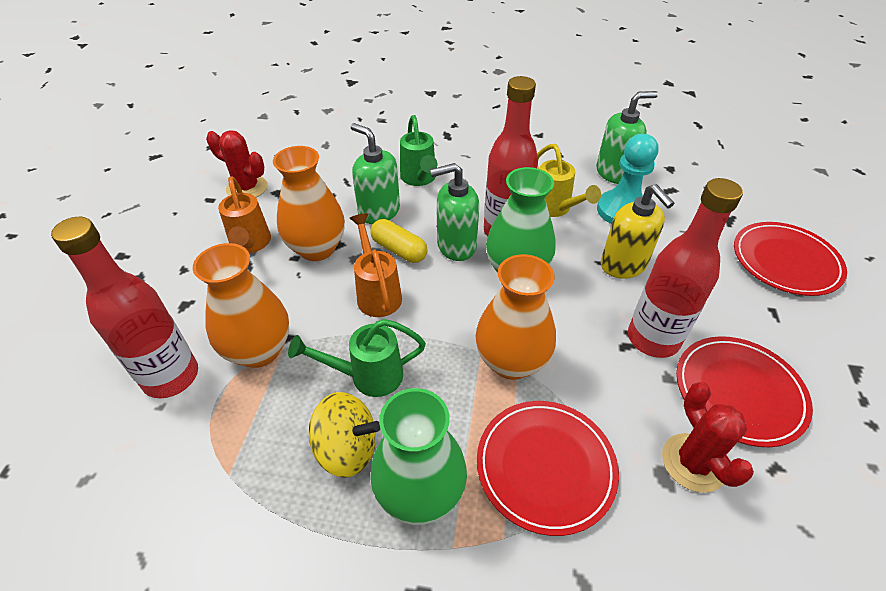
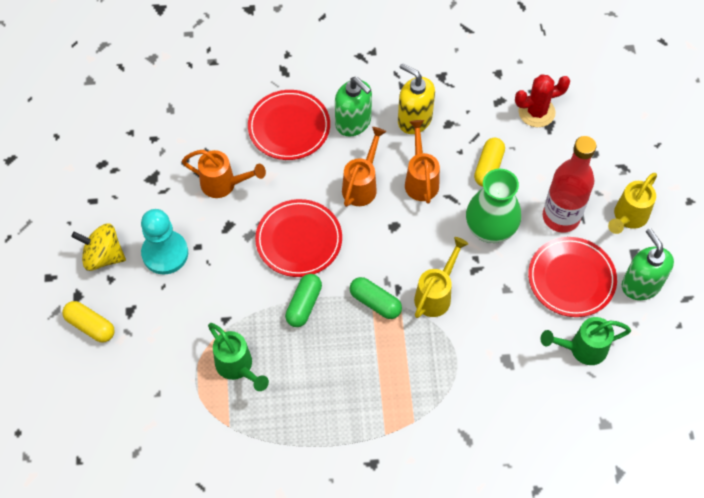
green capsule: none = 0 -> [285,274,322,327] [350,277,402,319] = 2
green soap dispenser: [351,123,400,224] [430,163,479,261] [596,91,658,184] = 3 -> [335,77,372,137] [622,228,674,300] = 2
green vase: [370,388,467,525] [486,167,556,273] = 2 -> [466,169,521,243] = 1
orange vase: [193,243,289,368] [273,146,345,261] [476,254,556,380] = 3 -> none = 0
orange watering can: [218,176,271,253] [350,213,402,317] = 2 -> [182,150,266,198] [342,127,386,207] [405,120,440,204] = 3
red bottle: [51,217,198,398] [484,76,538,236] [628,178,743,358] = 3 -> [543,136,596,233] = 1
red cactus: [206,131,268,197] [662,382,754,493] = 2 -> [515,74,570,127] = 1
yellow capsule: [371,219,428,263] = 1 -> [62,301,115,342] [474,138,505,187] = 2
yellow watering can: [537,144,601,217] = 1 -> [414,237,468,318] [608,173,657,234] = 2

